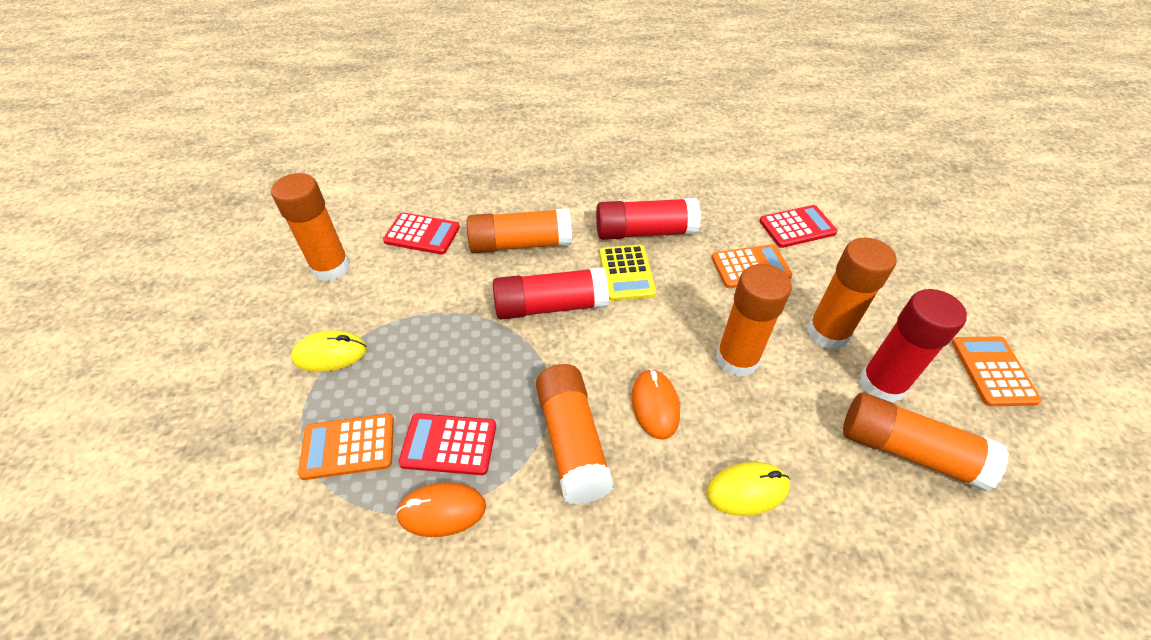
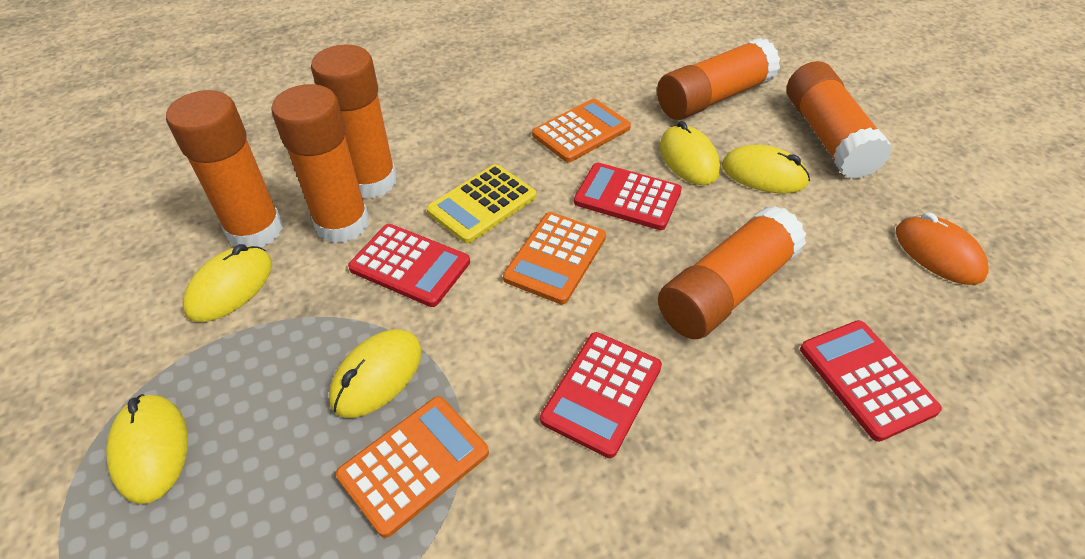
orange mouse: [396,482,486,537] [631,369,680,440] = 2 -> [896,212,989,285] = 1
red calculator: [383,212,460,255] [398,413,496,475] [759,205,838,248] = 3 -> [348,224,470,307] [540,332,662,458] [574,163,682,230] [800,320,942,442] = 4
red glue stick: [493,267,609,320] [596,198,701,240] [859,289,967,403] = 3 -> none = 0
yellow mouse: [291,331,367,372] [706,462,790,516] = 2 -> [106,394,188,504] [183,244,272,322] [329,329,422,418] [660,121,720,185] [722,145,810,193] = 5

